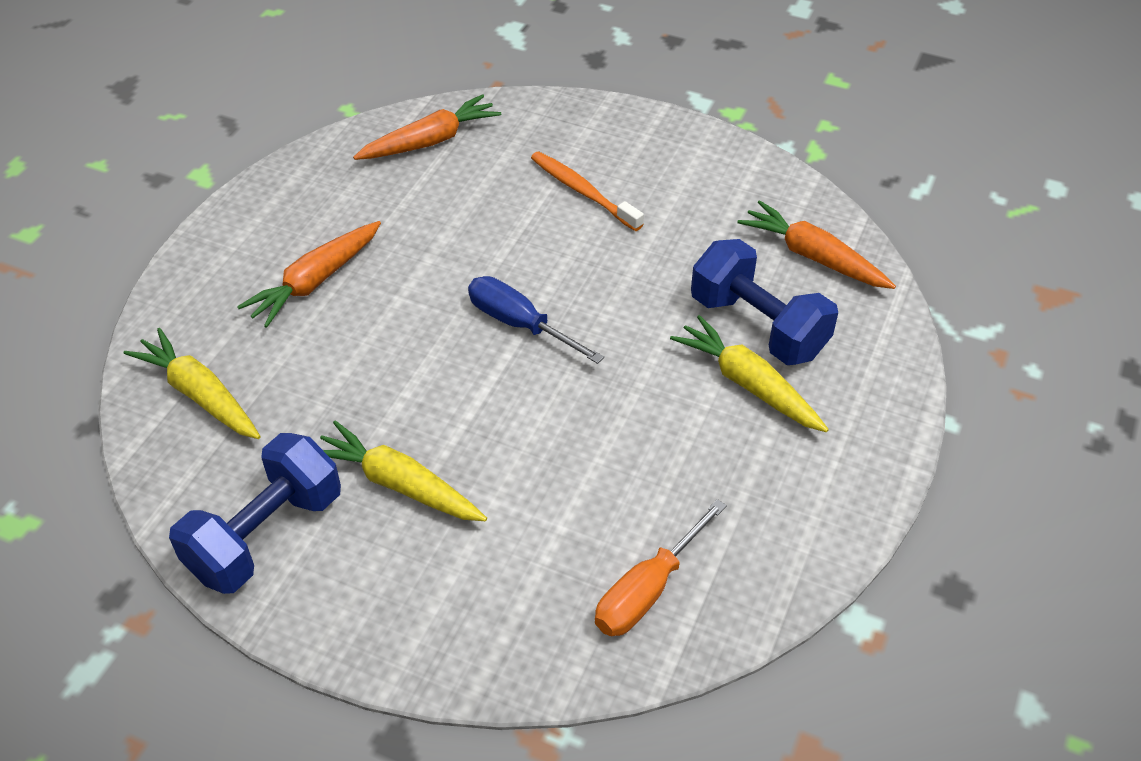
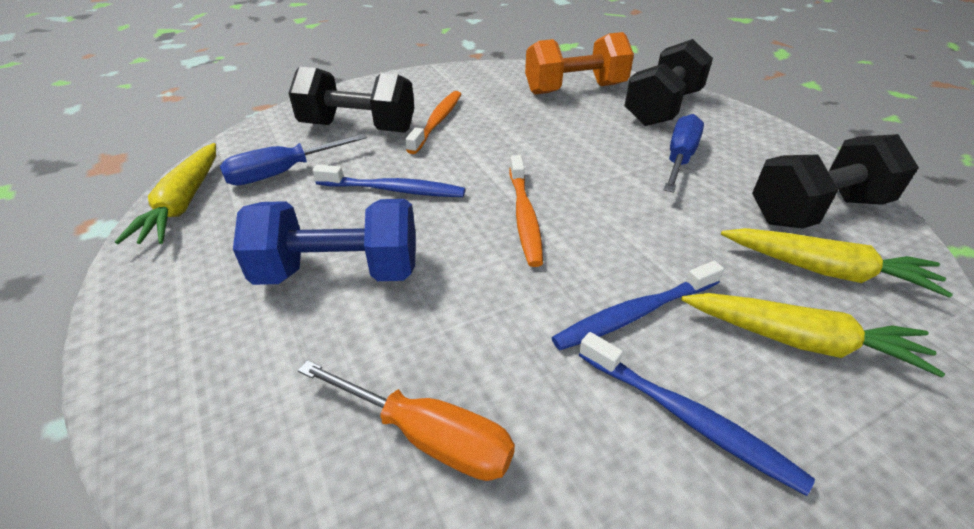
black dumbbell: none = 0 -> [289,67,414,133] [625,39,713,126] [752,134,919,228] = 3
blue dumbbell: [169,433,341,594] [691,239,838,365] = 2 -> [233,199,416,285] = 1
blue screwdriver: [468,276,604,364] = 1 -> [220,134,367,185] [664,114,704,193] = 2
blue toothbrush: none = 0 -> [313,164,465,197] [551,261,724,350] [579,332,815,496] = 3
orange carrot: [237,221,381,328] [353,94,501,160] [737,200,896,289] = 3 -> none = 0
orange dumbbell: none = 0 -> [525,32,634,95] = 1
orange toothbrush: [531,151,644,231] = 1 -> [406,91,461,154] [510,155,543,267] = 2

